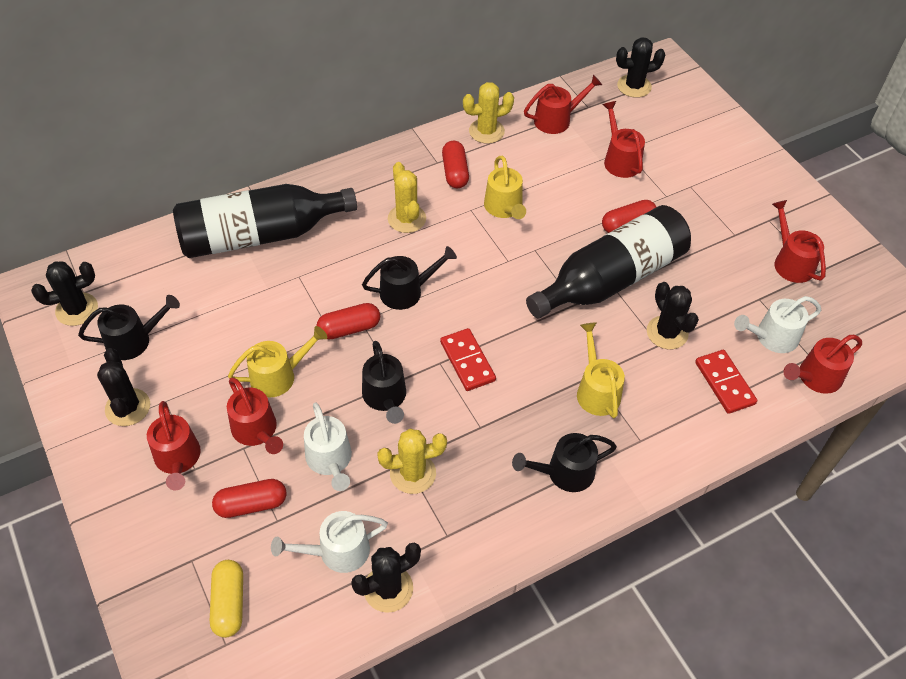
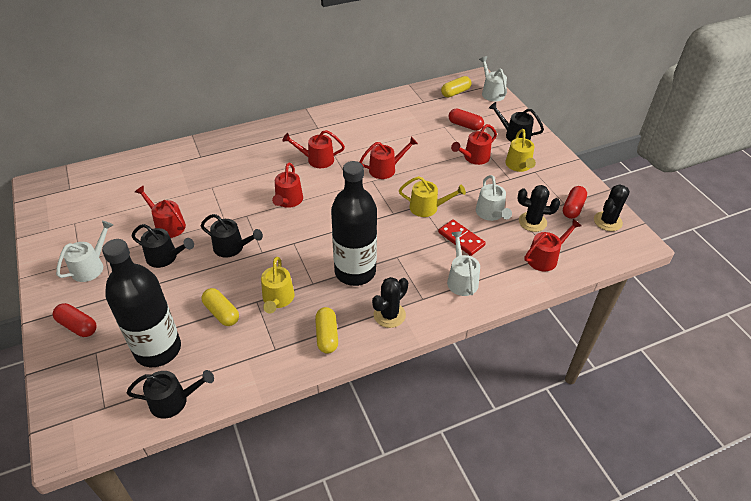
black cactus: [31,261,98,326] [97,348,150,426] [351,543,421,613] [616,37,666,98] [647,282,699,349] = 5 -> [372,277,408,328] [518,185,560,232] [594,184,630,231] = 3
red capsule: [212,479,286,518] [316,303,380,340] [442,141,469,188] [602,200,656,233] = 4 -> [53,303,97,337] [449,109,484,131] [563,186,587,219] = 3
red domino: [440,328,496,391] [695,350,757,414] = 2 -> [438,219,486,256] = 1
white watering can: [271,511,388,573] [304,402,352,491] [734,296,821,353] = 3 -> [56,221,113,282] [447,231,480,296] [476,175,512,221] [479,56,507,102] = 4
yellow cactus: [377,429,447,494] [388,162,426,233] [463,82,514,144] = 3 -> none = 0
yellow capsule: [210,560,243,638] = 1 -> [201,288,239,326] [315,307,338,354] [441,76,471,97] = 3

